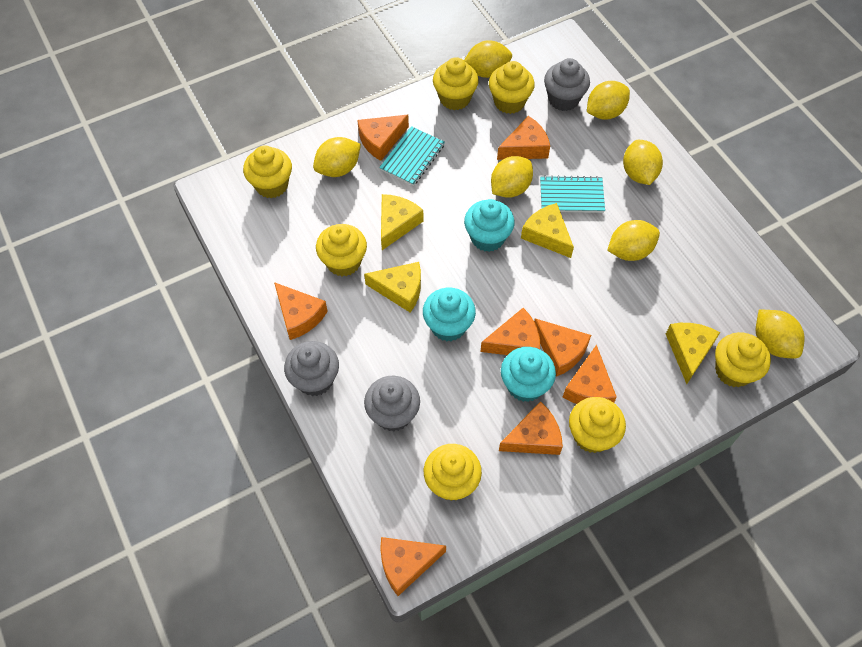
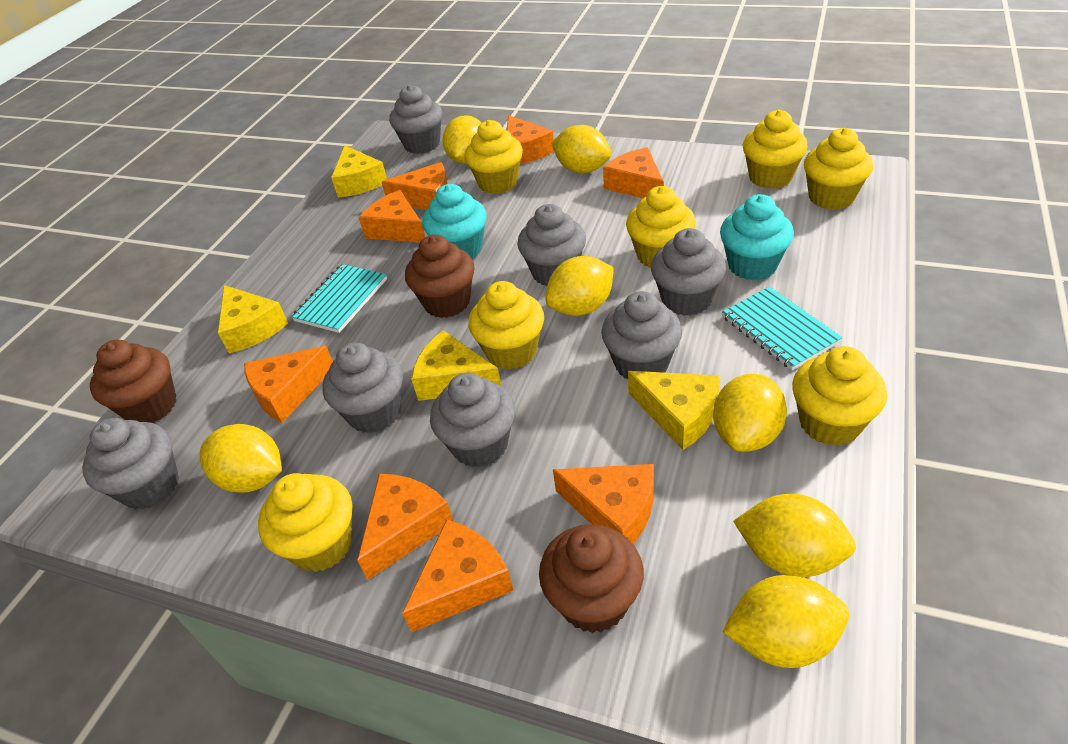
brown cupcake: none = 0 -> [90,340,176,423] [405,235,475,318] [539,524,644,633] = 3
grey cupcake: [284,341,339,396] [364,376,420,431] [544,58,590,111] = 3 -> [82,418,179,510] [322,343,403,433] [389,85,442,154] [430,373,515,468] [517,204,586,286] [601,291,682,379] [651,228,726,316] = 7
turquoise cupcake: [423,288,476,342] [464,199,515,252] [501,347,556,402] = 3 -> [422,184,487,259] [720,194,794,281] = 2

